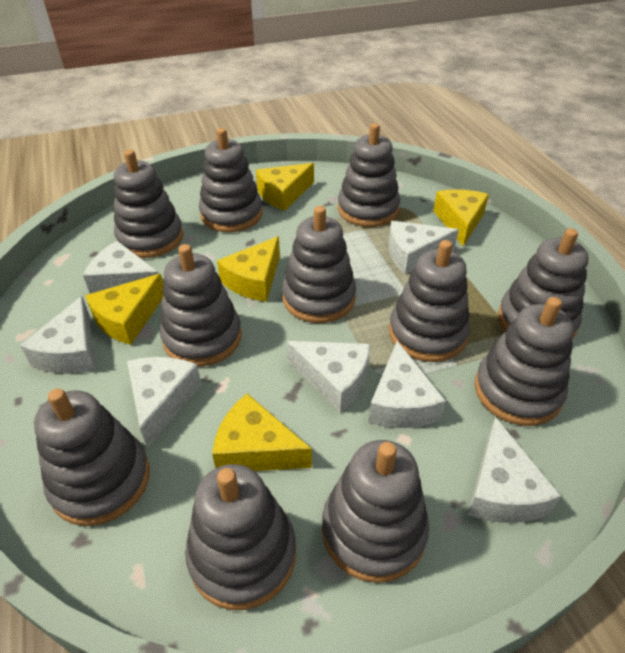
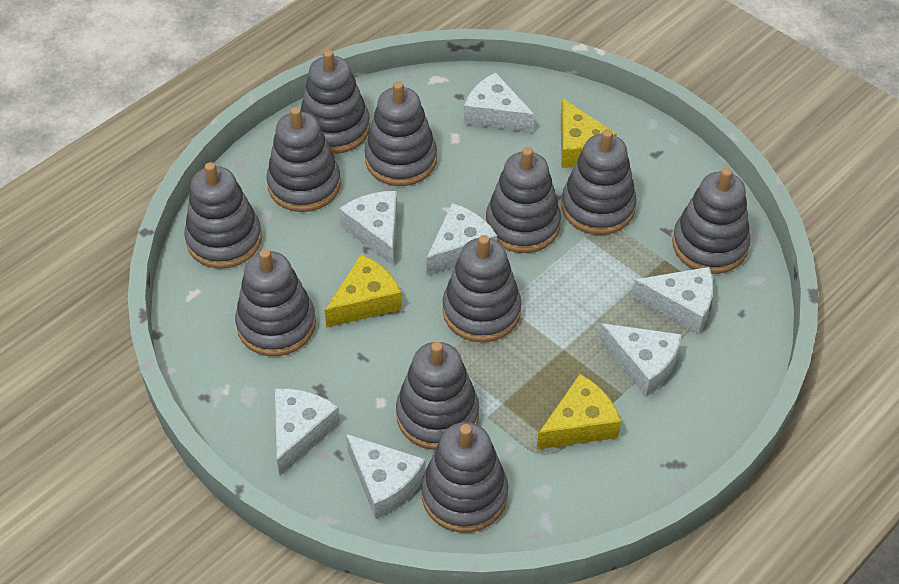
yellow cheese: [85,274,163,345] [212,394,312,471] [217,236,280,302] [256,163,314,211] [433,189,489,246] = 5 -> [325,255,402,327] [537,374,621,449] [561,98,617,168] = 3

